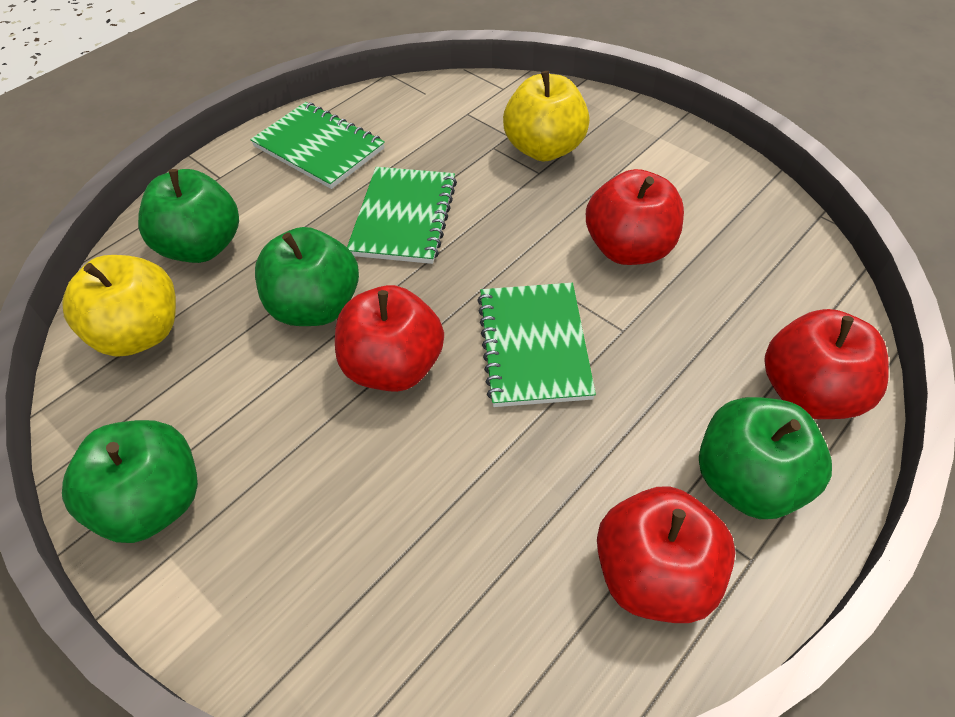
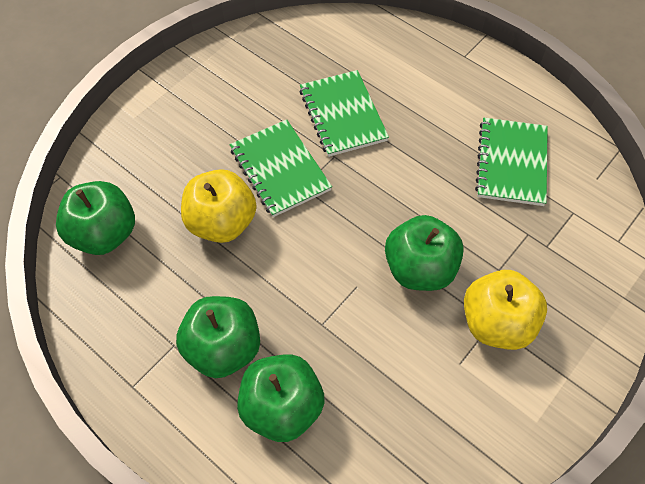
red apple: [335,285,444,392] [586,169,684,265] [597,486,736,623] [764,309,889,419] = 4 -> none = 0

